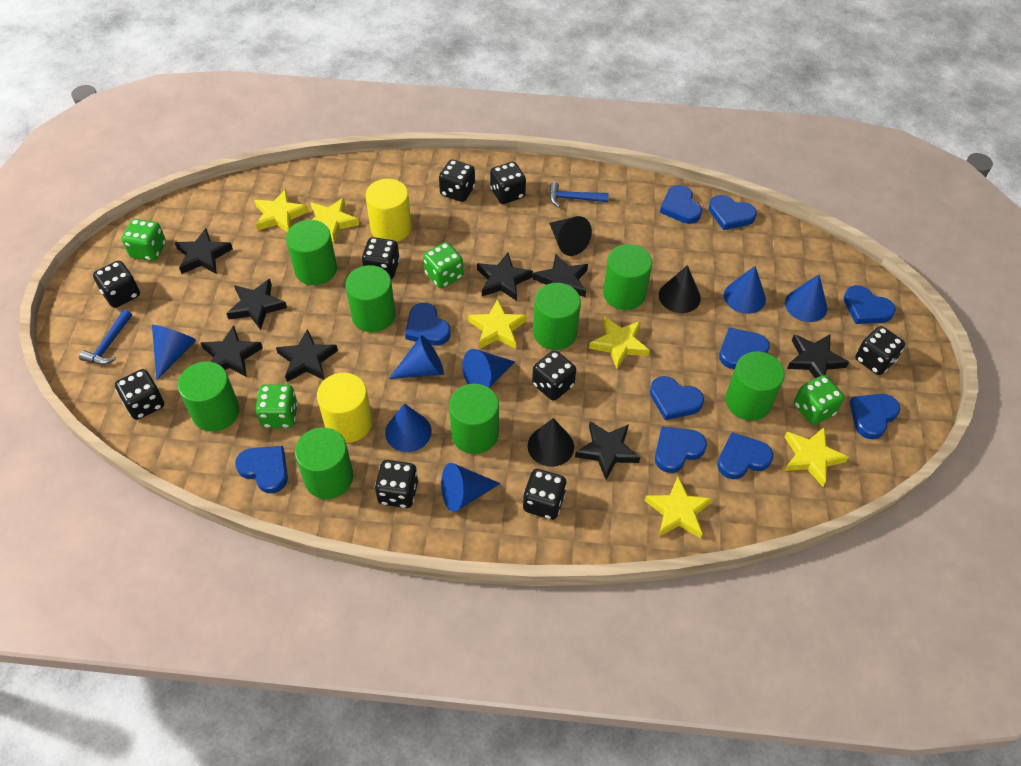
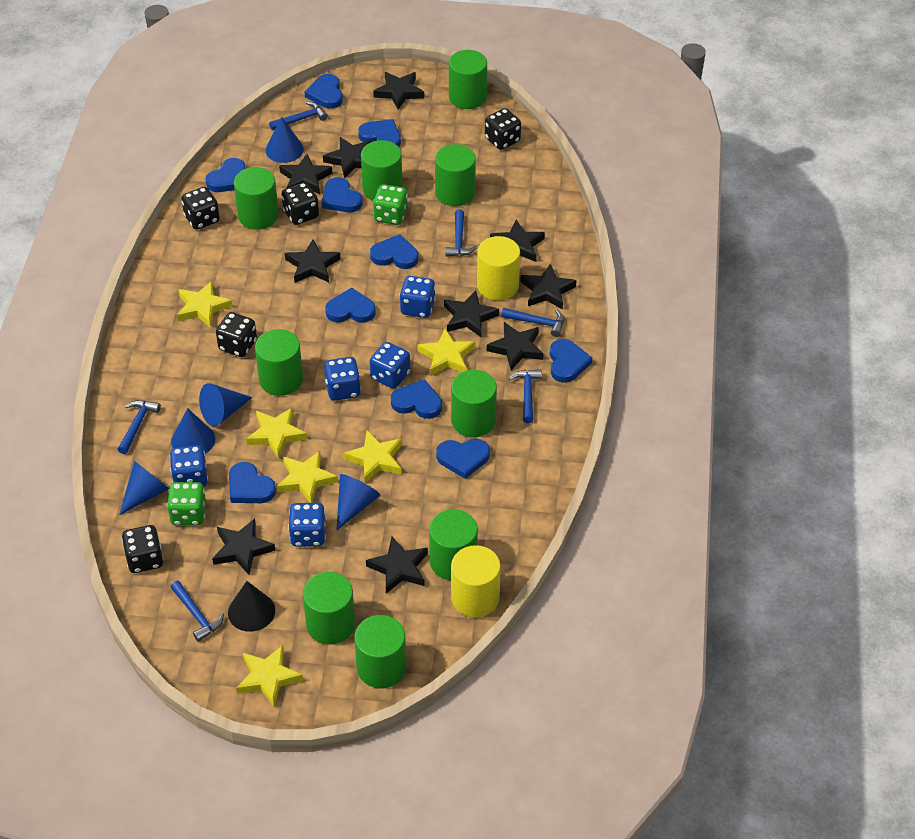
black cone: [528,418,574,467] [549,216,592,256] [659,265,701,313] = 3 -> [228,581,275,632] = 1
black dice: [93,261,140,308] [115,369,164,420] [362,237,400,279] [375,460,418,508] [439,160,475,202] [490,162,526,204] [523,469,567,520] [532,350,576,401] [855,326,905,375] = 9 -> [122,525,164,573] [181,187,220,230] [216,312,257,357] [282,182,319,225] [485,108,521,150] = 5
black star: [175,228,233,274] [201,325,263,377] [226,279,287,330] [276,329,338,382] [477,253,533,301] [533,254,588,297] [575,421,640,480] [787,334,849,378] = 8 -> [212,519,275,575] [279,154,332,194] [285,239,340,283] [323,137,371,178] [366,537,428,594] [373,72,424,110] [444,290,499,338] [487,322,544,370] [490,220,545,262] [521,264,577,310] = 10
blue cone: [152,325,196,380] [385,403,432,452] [389,335,444,379] [441,463,501,512] [462,349,515,388] [724,266,766,314] [785,274,827,322] = 7 -> [119,461,169,515] [171,408,215,454] [199,383,253,426] [266,117,304,163] [336,474,381,531] = 5
blue dice: none = 0 -> [170,445,208,487] [288,503,326,547] [324,357,361,401] [370,342,410,389] [400,276,436,318] = 5
blue hammer: [79,309,132,365] [549,182,608,207] = 2 -> [118,400,161,454] [170,581,224,642] [269,102,328,130] [445,210,477,257] [501,308,564,337] [509,369,542,423] = 6
green cylinder: [178,362,240,432] [286,220,337,285] [295,427,353,499] [345,265,396,332] [449,384,499,454] [533,283,581,350] [603,244,652,310] [725,352,785,421] = 8 -> [234,167,279,230] [255,329,303,396] [303,572,355,645] [354,615,407,689] [361,140,403,200] [429,509,478,580] [435,144,476,206] [449,50,487,109] [451,370,497,437] = 9
green dice: [122,219,166,261] [255,384,298,428] [423,242,464,288] [794,375,844,425] = 4 -> [167,482,206,525] [373,184,408,225] = 2

